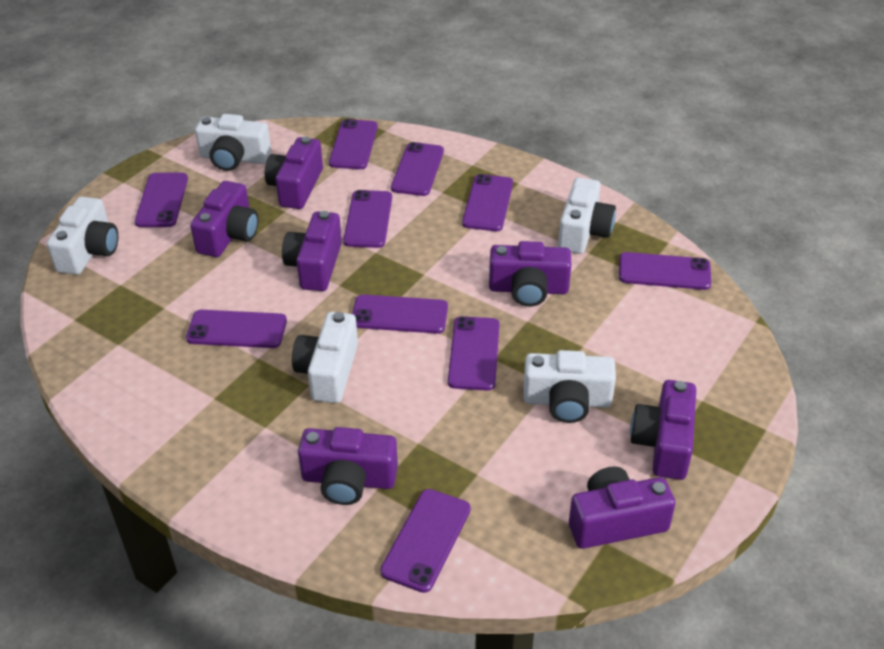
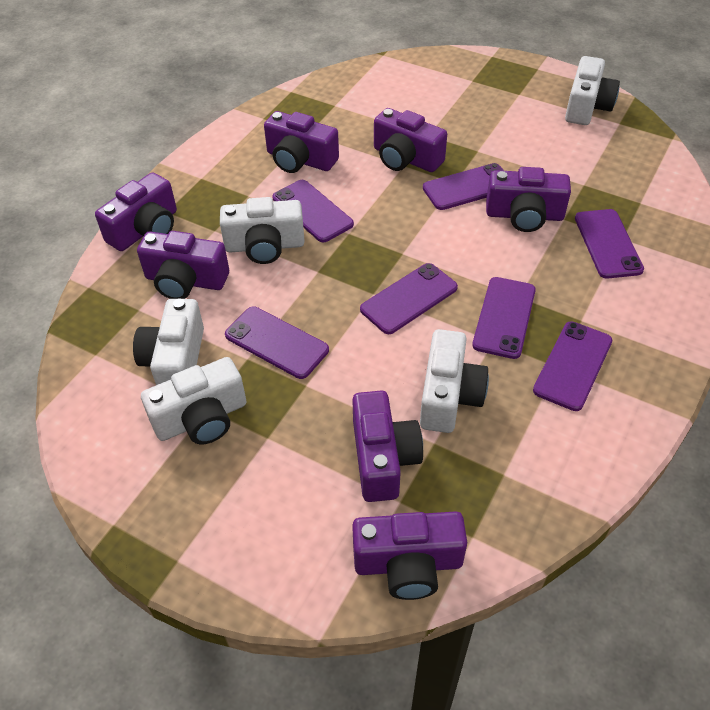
purple phone: [135,173,188,227] [186,310,287,348] [329,119,378,169] [343,190,392,248] [352,294,448,334] [380,489,471,593] [391,142,444,196] [448,316,500,391] [462,174,513,231] [619,252,711,290] = 10 -> [225,307,329,379] [272,180,354,242] [360,263,458,334] [423,163,504,210] [472,277,536,359] [533,321,612,411] [575,209,644,279] = 7

